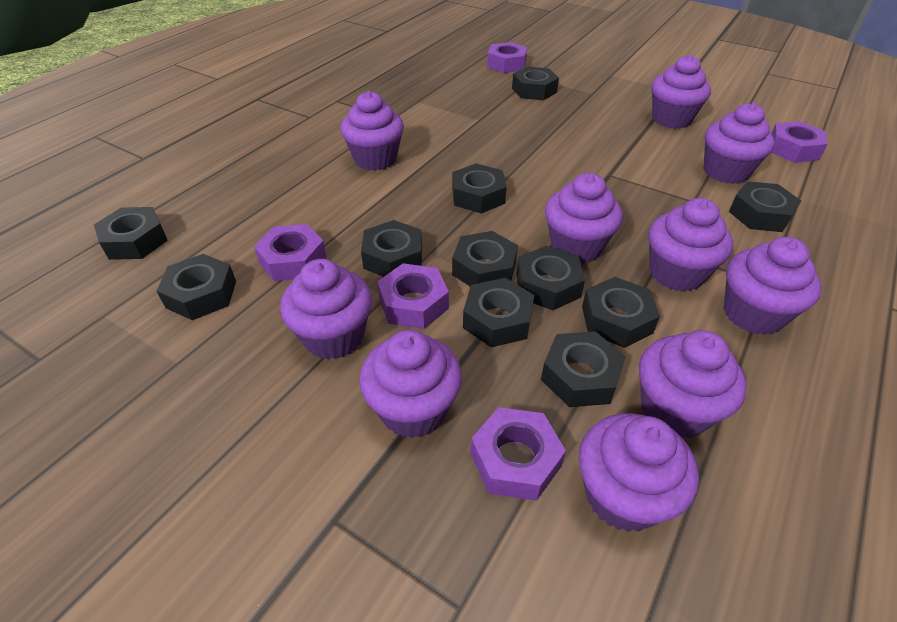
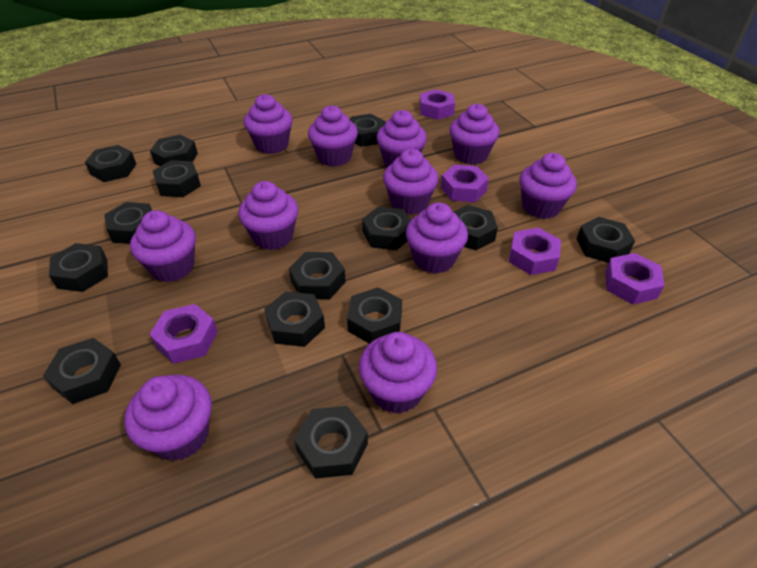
black nut: [94,207,168,260] [157,254,236,320] [361,220,422,277] [452,163,507,213] [452,231,518,286] [463,278,534,347] [512,66,559,100] [516,246,585,310] [541,331,626,407] [582,277,660,348] [729,181,801,232] = 11 -> [43,338,121,404] [49,243,108,292] [85,145,136,182] [104,202,152,244] [150,135,198,166] [153,160,201,197] [264,292,325,347] [289,252,346,300] [294,406,368,479] [347,287,402,344] [350,114,385,147] [362,207,411,250] [453,205,498,250] [577,217,635,263] = 14
purple cupcake: [280,259,372,359] [341,91,404,171] [359,330,462,438] [545,173,623,263] [579,413,699,532] [639,330,747,438] [648,198,733,292] [652,55,711,129] [704,103,775,184] [723,237,822,335] = 10 -> [124,375,212,461] [130,210,196,282] [238,181,298,250] [244,94,293,154] [308,105,358,167] [359,332,437,414] [376,110,427,167] [383,149,439,215] [406,202,468,274] [449,103,499,165] [519,153,577,219] = 11

